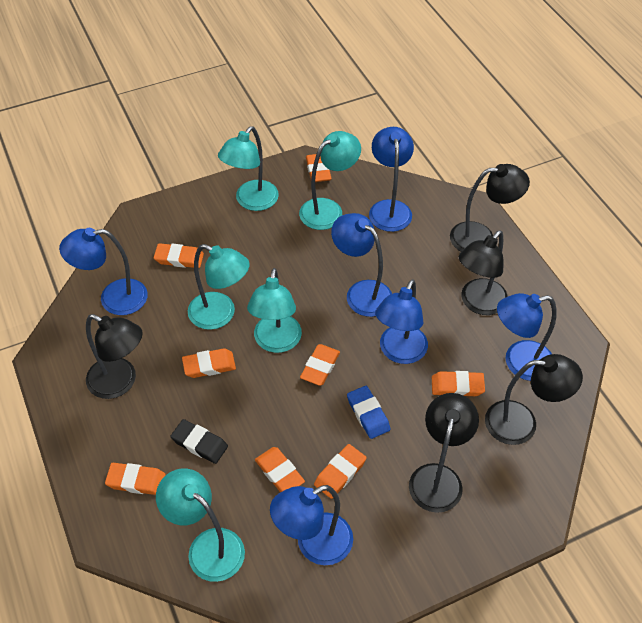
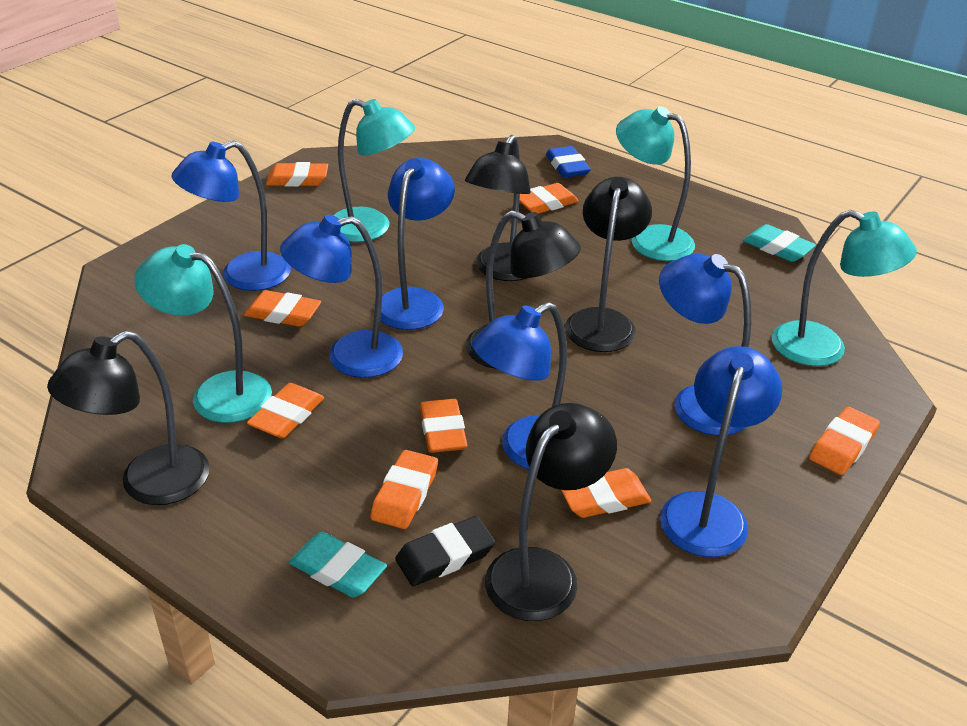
turquoise eraser: none = 0 -> [289,532,387,598] [743,224,816,262] = 2
turquoise lamp: [156,469,245,582] [188,244,250,330] [218,126,279,211] [247,268,302,353] [299,131,361,230] = 5 -> [134,244,272,423] [333,99,415,242] [616,106,695,261] [771,210,917,366] = 4

